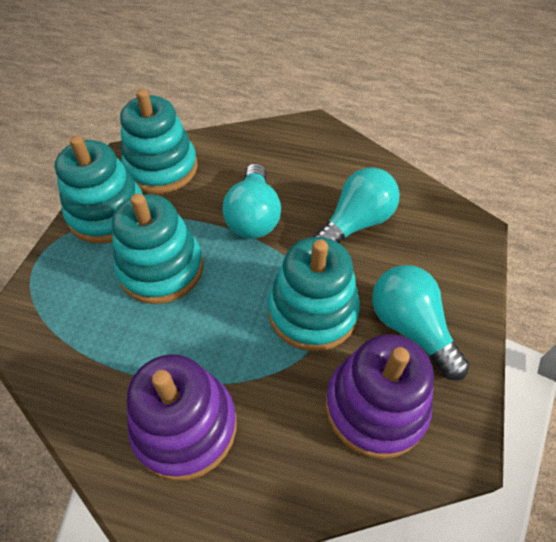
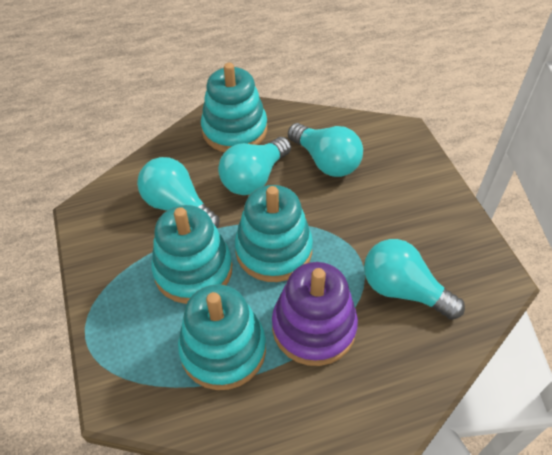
purple stacking toy: [127,354,237,481] [325,334,434,459] = 2 -> [272,262,358,366] = 1
turquoise light bulb: [222,163,281,239] [313,167,400,244] [372,265,470,380] = 3 -> [137,157,220,229] [218,137,291,195] [288,123,363,177] [364,239,465,320] = 4

